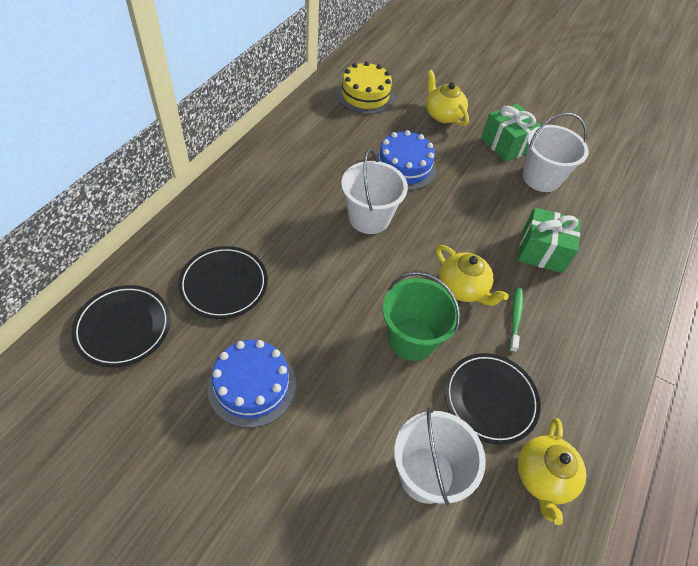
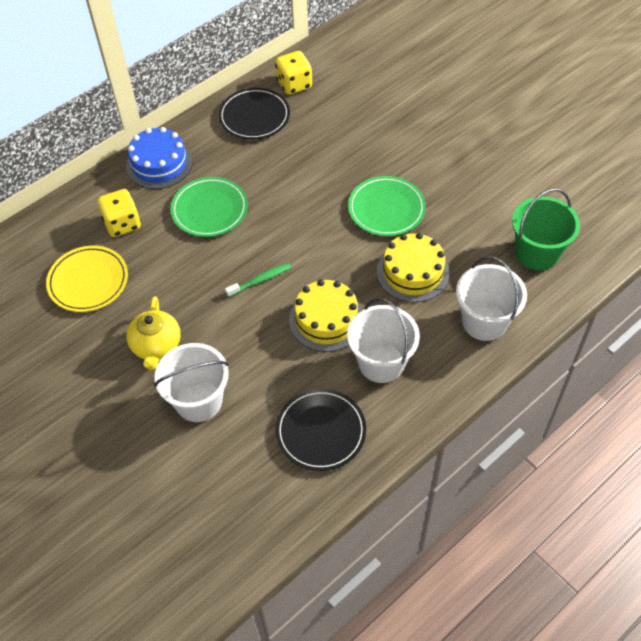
black plate: [71,285,170,367] [178,246,268,319] [445,353,541,445] = 3 -> [218,88,290,140] [275,389,366,471] = 2
blue cake: [207,340,296,428] [373,130,436,190] = 2 -> [126,127,192,189] = 1
green gift: [481,104,541,162] [518,207,580,273] = 2 -> none = 0
green plate: none = 0 -> [170,177,248,237] [348,176,426,236] = 2
yellow cake: [337,61,394,114] = 1 -> [289,279,362,352] [377,233,450,302] = 2
yellow dice: none = 0 -> [97,189,141,237] [275,51,312,95] = 2
yellow plate: none = 0 -> [46,246,128,312] = 1
yellow teapot: [426,70,469,126] [436,245,509,306] [518,418,586,525] = 3 -> [126,296,181,370] = 1

